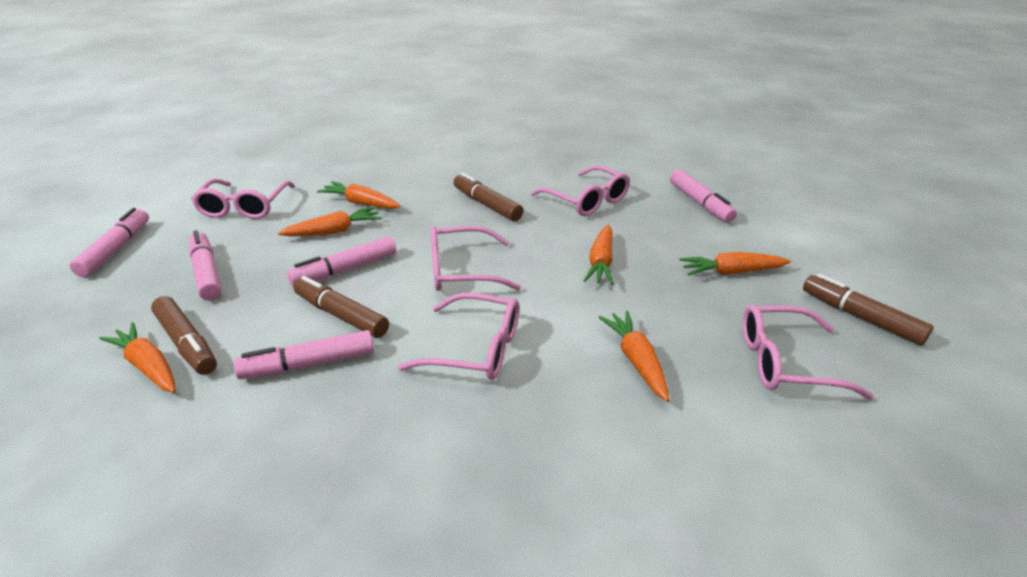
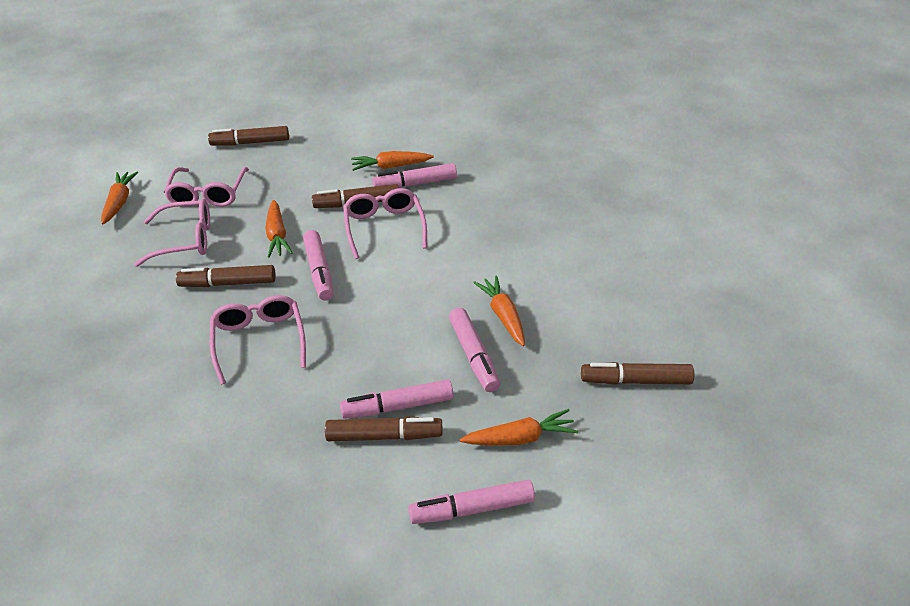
brown marker: [151,296,217,375] [294,276,389,338] [453,173,523,221] [803,274,934,345] = 4 -> [176,265,276,287] [208,126,289,146] [312,184,399,208] [325,416,443,441] [581,362,694,385] = 5
orange carrot: [99,322,176,393] [278,207,382,236] [317,181,400,209] [583,225,614,285] [598,311,669,402] [679,252,791,276] = 6 -> [101,172,138,224] [265,200,293,258] [351,151,434,171] [460,409,578,446] [473,275,525,346] = 5
pink glasses: [191,179,295,219] [398,292,519,380] [430,226,521,291] [531,165,630,216] [742,305,874,400] = 5 -> [134,199,210,267] [164,167,249,207] [210,295,306,385] [343,188,427,259] = 4

